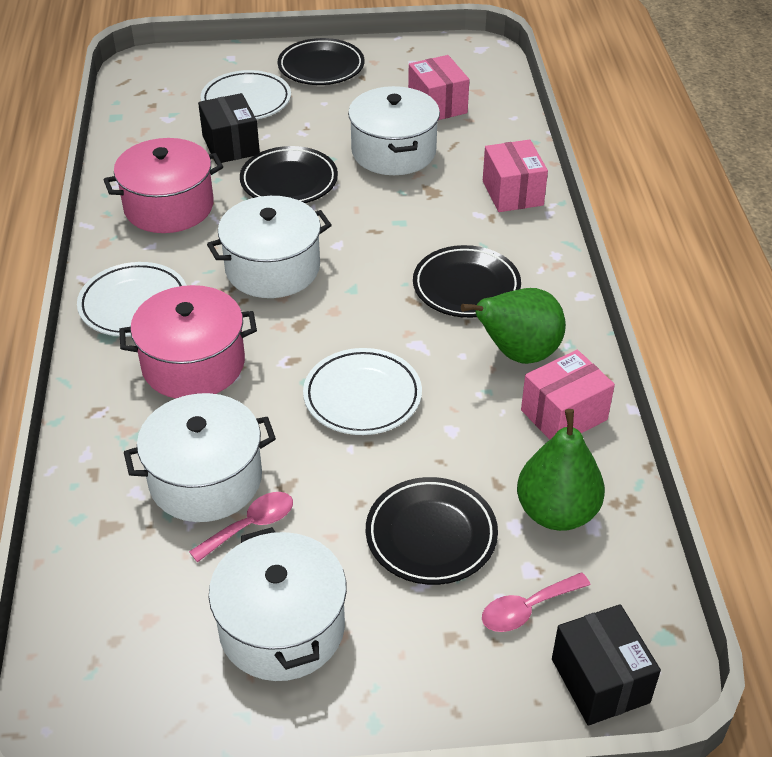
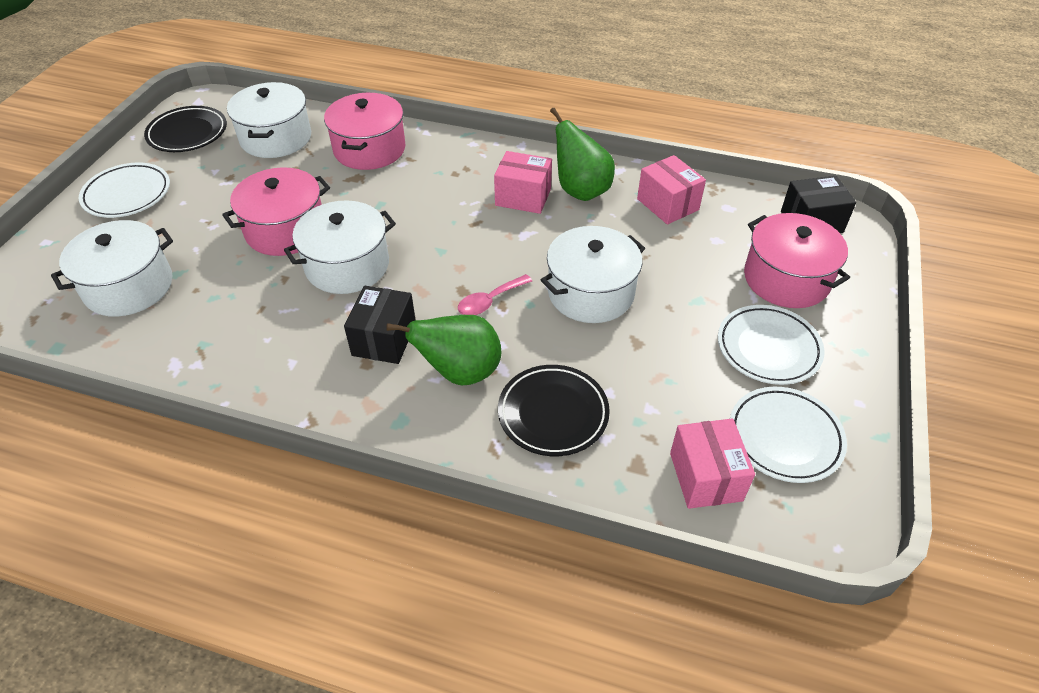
black plate: [240,146,338,203] [277,38,364,85] [366,477,498,585] [413,245,521,318] = 4 -> [144,106,227,152] [498,365,610,456] = 2
pink pot: [103,138,223,233] [119,285,257,398] = 2 -> [222,167,330,256] [324,93,405,170] [744,213,850,308] = 3
pink spoon: [189,492,293,563] [482,573,591,632] = 2 -> [458,274,532,315] = 1

